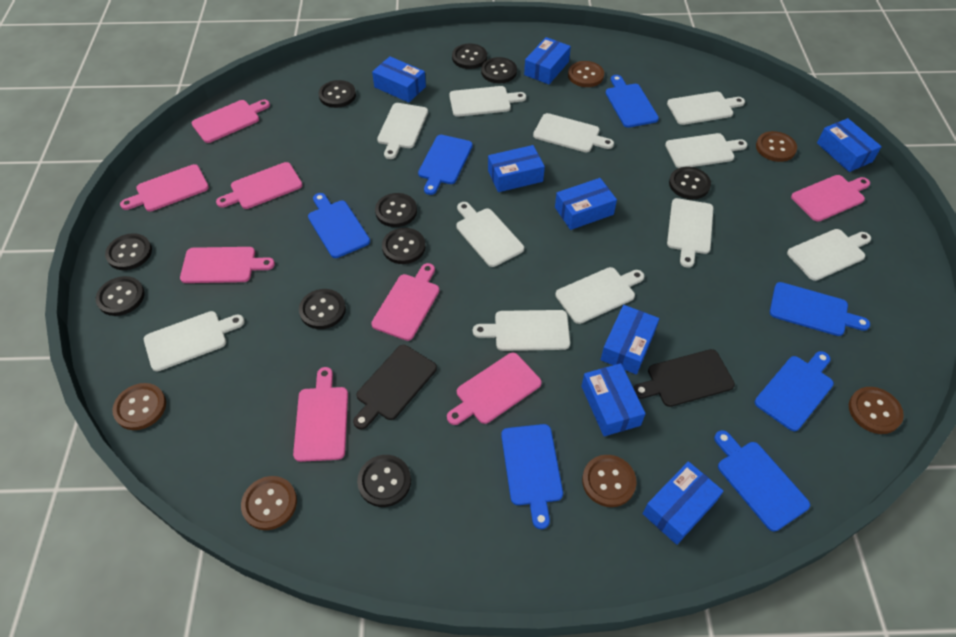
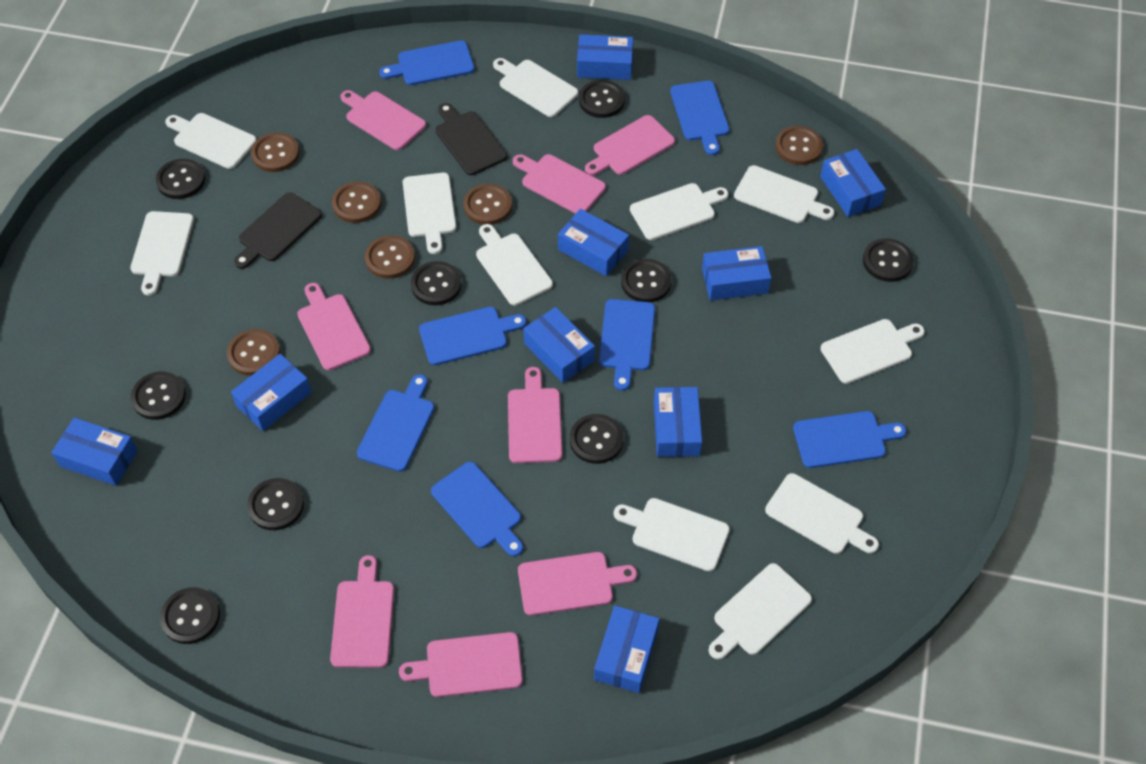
black button: [96,276,145,316] [105,233,152,270] [299,289,346,329] [318,80,356,108] [357,455,411,507] [375,193,417,227] [382,228,425,264] [452,44,487,69] [481,57,517,83] [669,167,711,199] = 10 -> [131,372,186,420] [156,159,205,199] [160,587,220,644] [247,478,304,530] [411,261,462,305] [570,414,624,464] [579,80,625,118] [621,259,672,302] [863,238,914,282] = 9
blue box: [372,56,426,103] [488,145,545,192] [524,37,571,84] [555,178,617,230] [581,363,646,436] [601,305,659,374] [643,461,723,545] [817,118,882,172] = 8 -> [51,418,138,486] [231,354,312,431] [523,307,595,383] [558,209,629,276] [577,34,633,80] [594,606,660,693] [654,387,702,457] [702,246,771,301] [820,149,886,217] = 9

